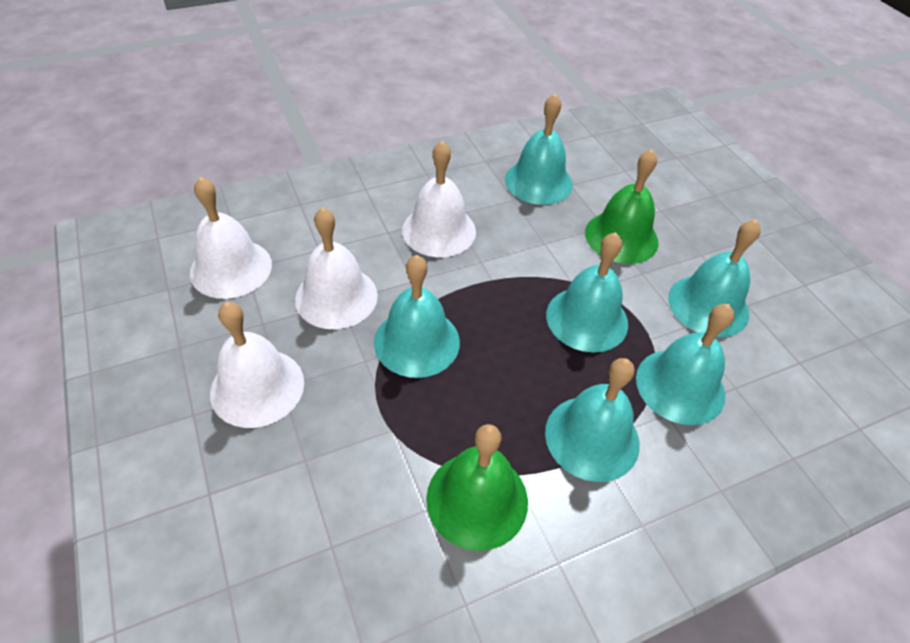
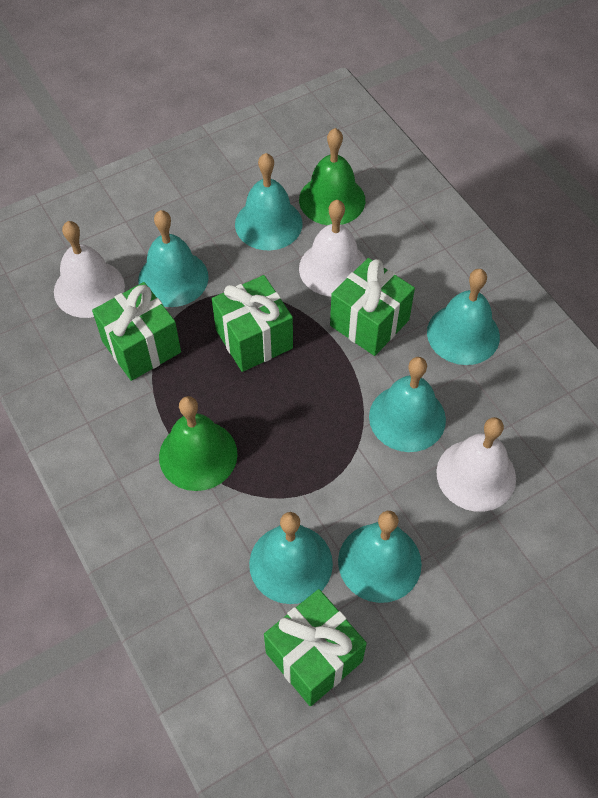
green gift: none = 0 -> [92,282,181,381] [212,275,293,372] [264,589,367,706] [330,258,415,356] = 4
white bell: [190,177,272,299] [210,302,304,428] [295,207,378,329] [402,141,476,257] = 4 -> [54,221,125,318] [299,200,366,297] [436,417,516,512] = 3

